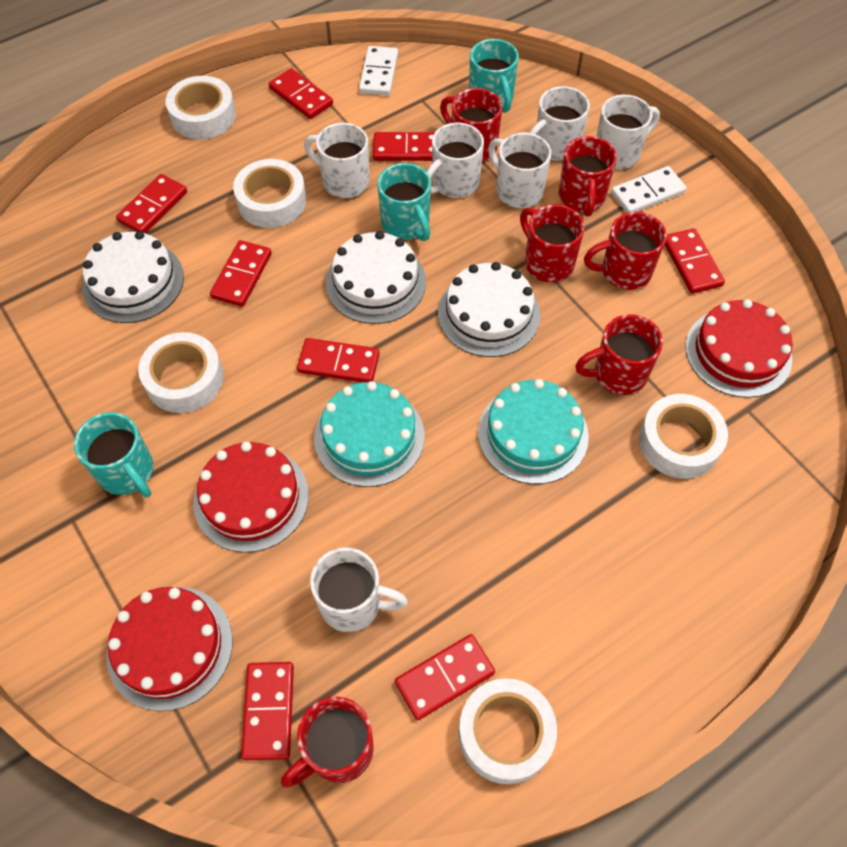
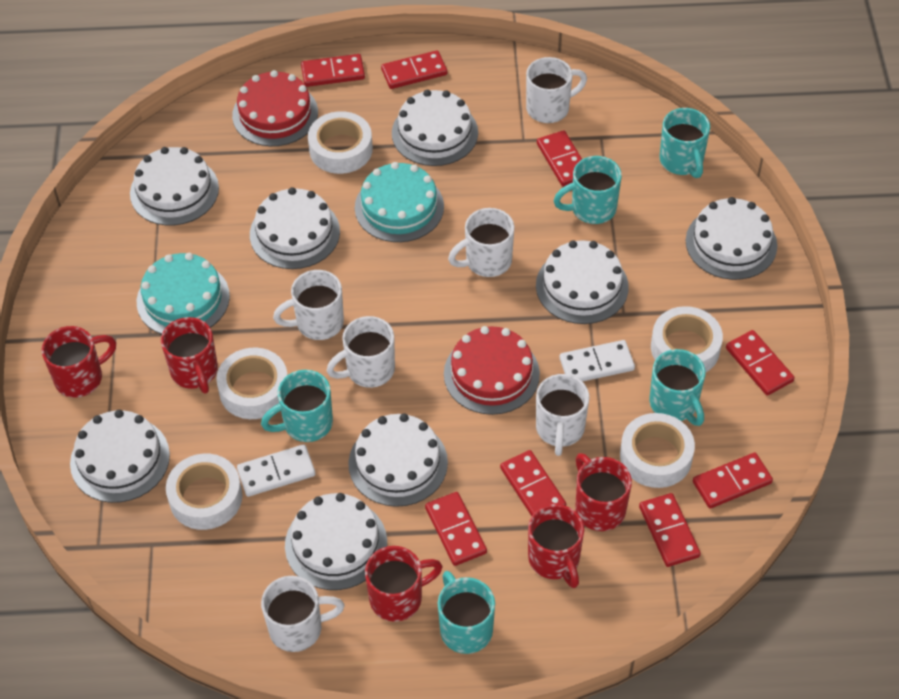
red cake: [106,587,233,711] [193,442,309,553] [685,299,793,398] = 3 -> [232,70,318,146] [444,326,540,415] = 2
red mug: [281,696,374,788] [440,88,502,162] [520,204,585,282] [559,136,617,217] [575,314,663,395] [584,212,667,290] = 6 -> [41,326,116,398] [161,317,218,394] [365,546,443,622] [528,504,584,588] [575,453,632,531] = 5
turquoise mug: [74,412,154,497] [377,163,431,241] [469,39,519,113] = 3 -> [261,370,333,442] [438,571,495,654] [553,156,622,224] [649,349,706,426] [659,108,710,178] = 5
white cake: [82,231,184,323] [326,231,426,324] [438,262,540,357] = 3 -> [70,410,170,503] [130,147,219,225] [250,187,340,269] [285,493,387,590] [348,413,448,507] [392,90,478,166] [536,240,629,324] [686,197,777,280] = 8

